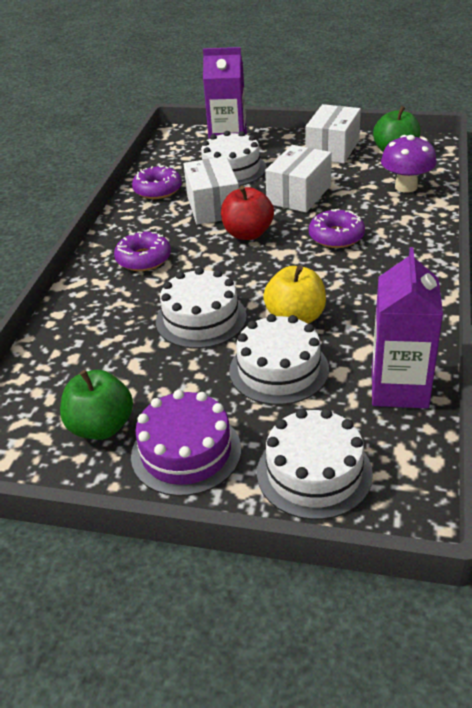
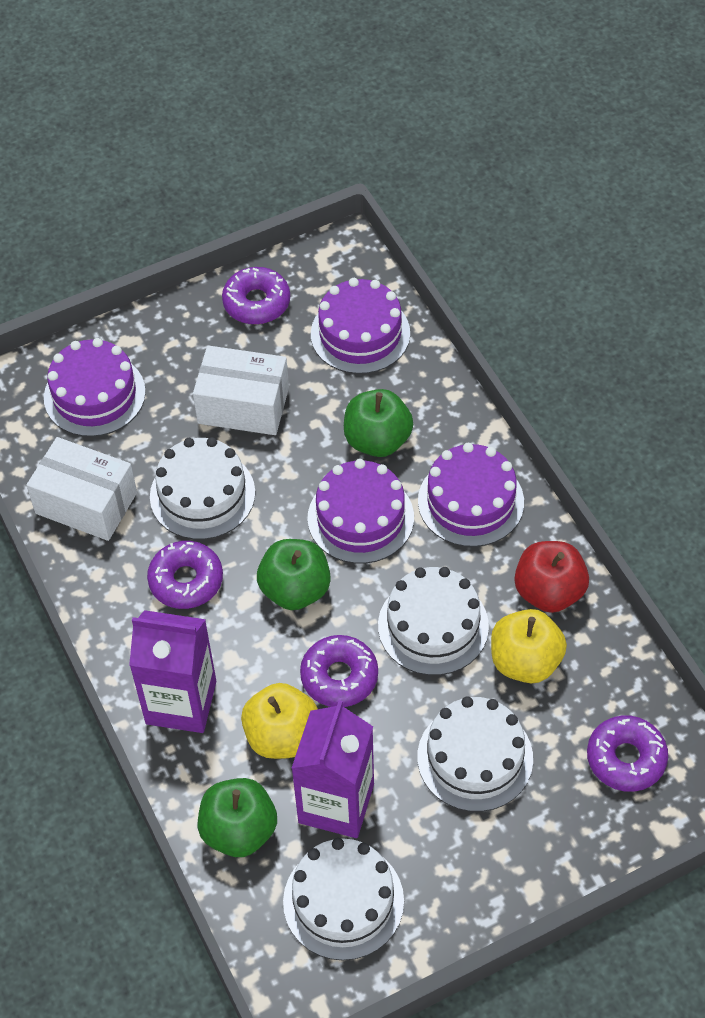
green apple: [60,370,133,440] [373,106,421,152] = 2 -> [198,778,277,857] [257,539,331,610] [344,389,413,457] = 3
purple cake: [131,390,241,496] = 1 -> [44,338,146,437] [308,459,414,564] [311,278,410,374] [418,443,524,547] = 4
purple donut: [114,231,171,271] [132,165,182,199] [309,209,365,248] = 3 -> [147,541,223,609] [222,267,290,324] [300,635,378,707] [587,715,668,792] = 4
purple mushroom: [381,135,437,193] = 1 -> none = 0
white box: [184,156,239,224] [265,145,332,212] [305,104,361,164] = 3 -> [27,437,137,541] [193,345,289,435] = 2
yellow apple: [263,265,326,324] = 1 -> [241,683,318,759] [491,609,567,683] = 2

